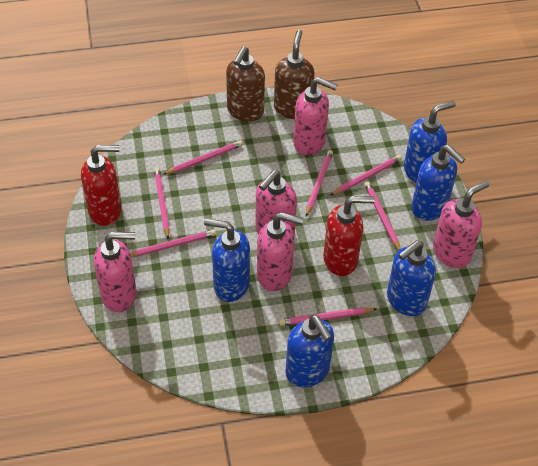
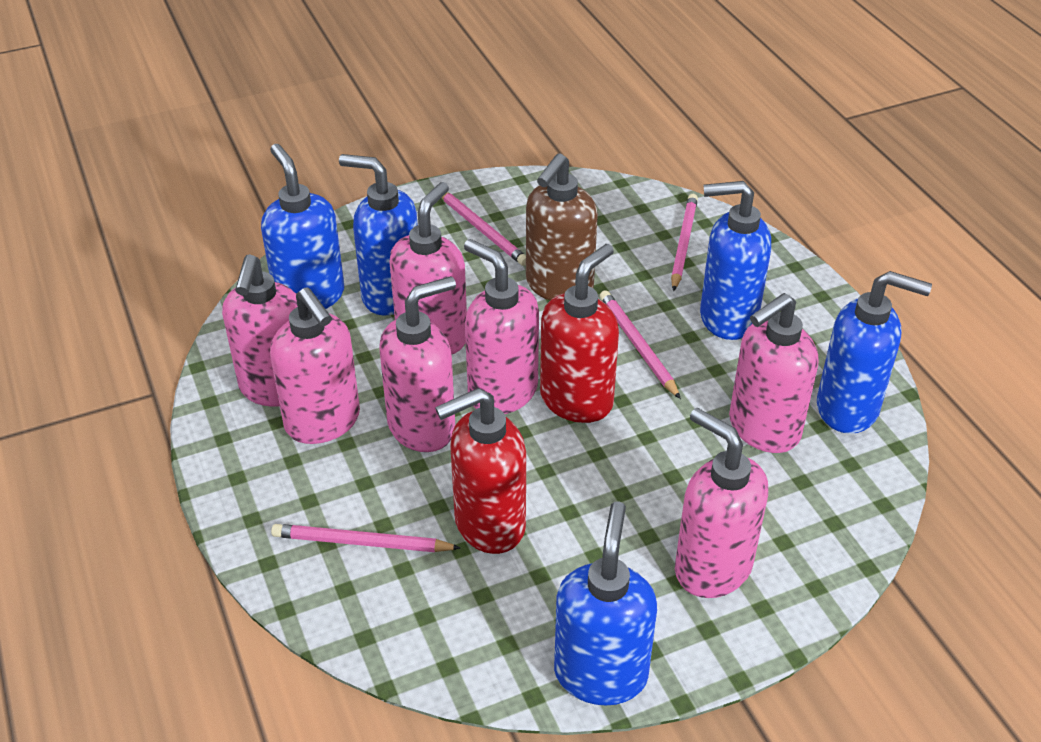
brown soap dispenser: [226,46,265,121] [274,30,314,119] = 2 -> [526,153,598,300] = 1
pink pencil: [130,229,216,257] [154,167,170,239] [163,140,243,175] [279,307,376,326] [306,150,333,217] [331,155,402,195] [364,181,401,251] = 7 -> [271,524,461,552] [442,192,526,266] [600,290,681,399] [671,194,698,291] = 4
pink soap dispenser: [94,232,137,312] [255,170,297,236] [257,212,304,291] [293,77,338,156] [433,181,489,268] = 5 -> [222,254,298,407] [270,287,360,444] [379,276,456,452] [389,182,467,355] [464,239,539,414] [675,408,768,598] [729,293,818,453] = 7

